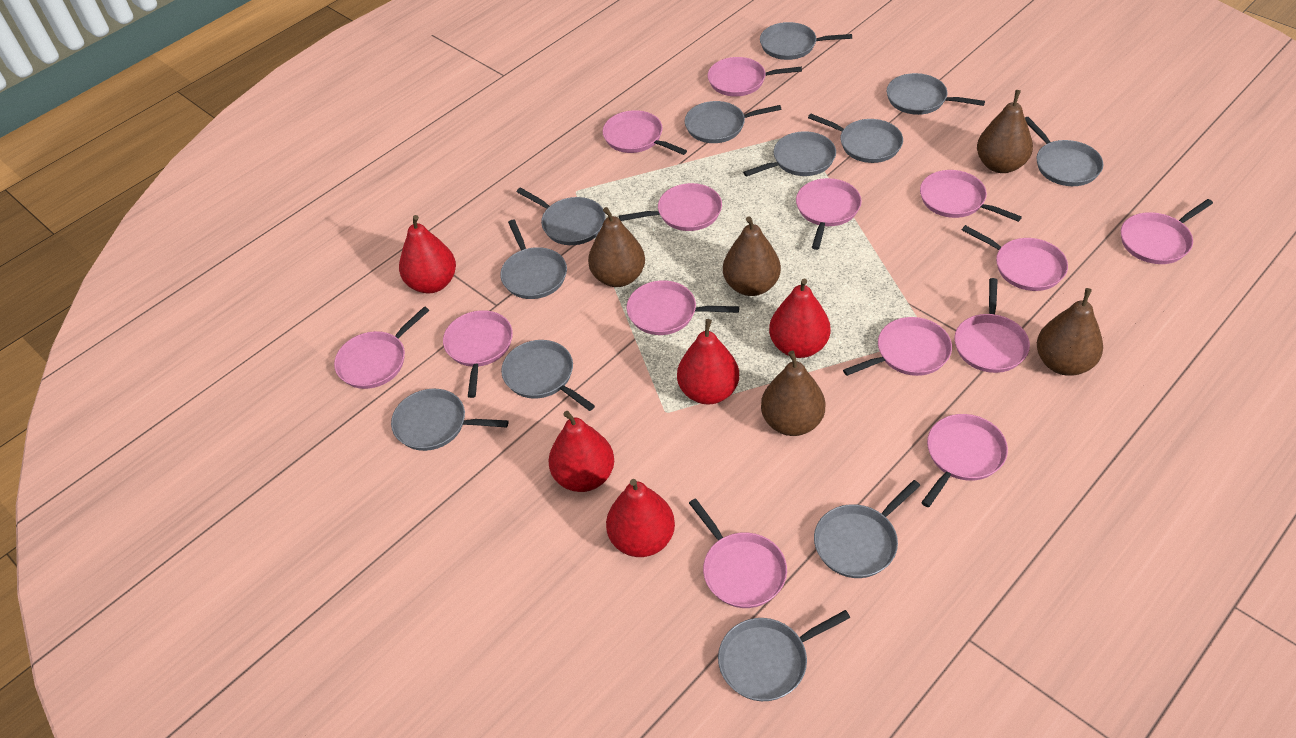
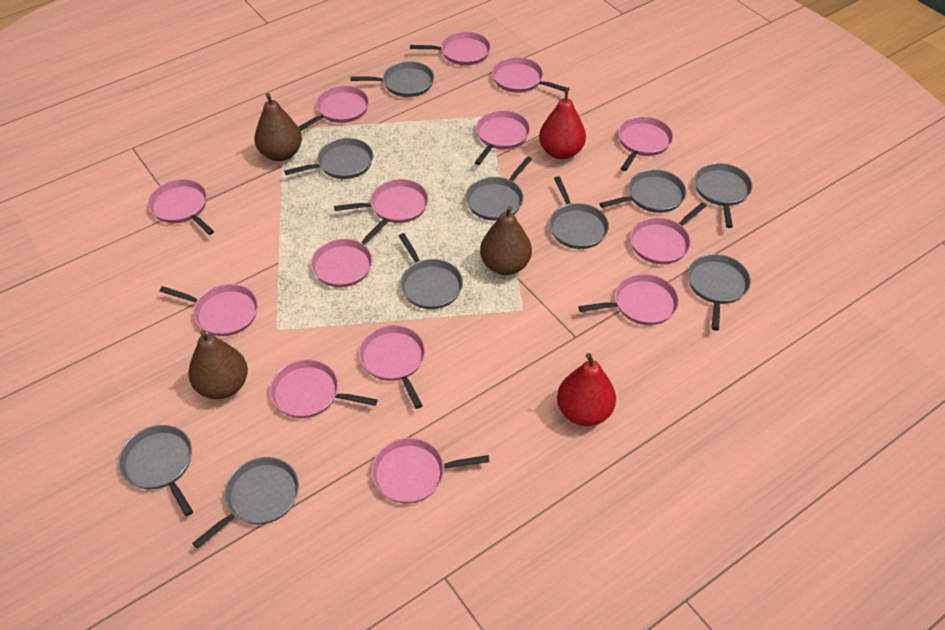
brown pear: [588,207,645,287] [723,216,781,296] [761,351,826,436] [977,90,1033,173] [1037,288,1103,376] = 5 -> [188,330,248,399] [254,93,302,161] [480,206,532,275] = 3
grey pan: [391,389,509,451] [500,220,567,299] [501,340,595,411] [516,187,606,245] [685,101,781,143] [718,610,850,701] [743,131,836,177] [760,22,852,60] [808,113,903,163] [814,480,920,578] [887,73,985,115] [1025,117,1103,186] = 12 -> [118,425,193,516] [192,457,299,549] [284,138,373,179] [350,61,434,97] [399,233,463,309] [466,156,532,221] [549,176,609,249] [599,169,687,213] [688,254,751,331] [695,163,752,228] = 10
red pear: [399,215,456,293] [549,411,614,492] [606,479,675,557] [677,319,739,405] [769,279,831,358] = 5 -> [539,87,586,159] [557,353,616,426] = 2

